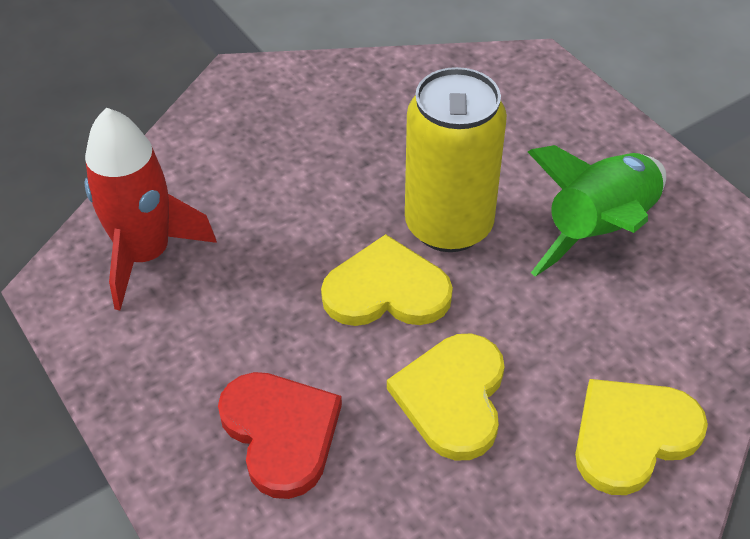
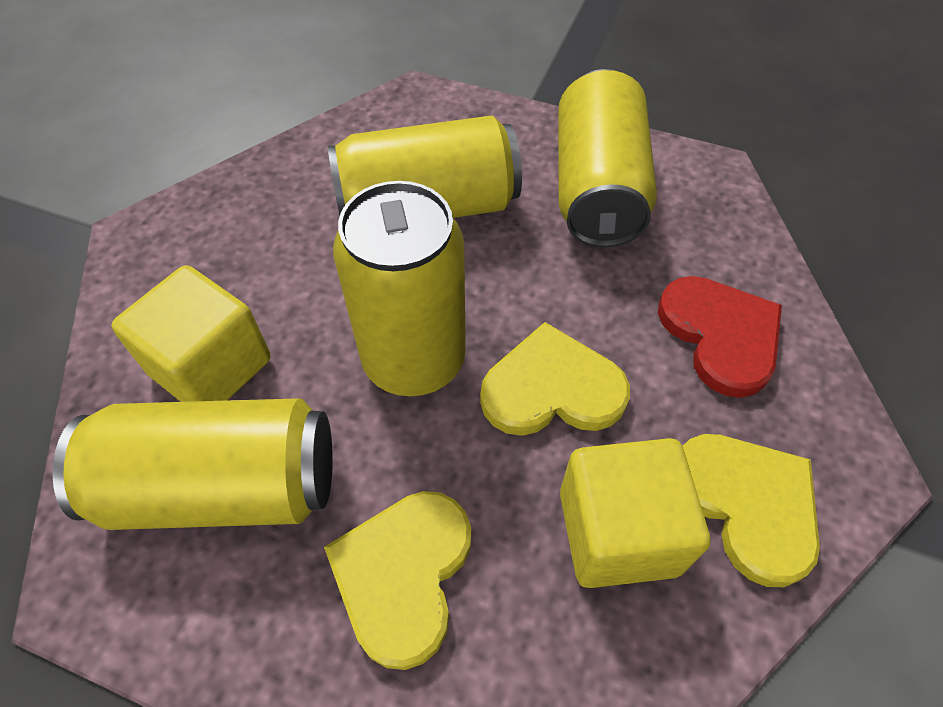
green rocket: [528,145,666,277] = 1 -> none = 0
red rocket: [85,107,217,310] = 1 -> none = 0
yellow can: [405,67,507,252] = 1 -> [52,398,333,530] [328,115,522,218] [333,181,466,396] [558,69,657,247] = 4
yellow cube: none = 0 -> [112,265,270,402] [560,438,710,588] = 2

